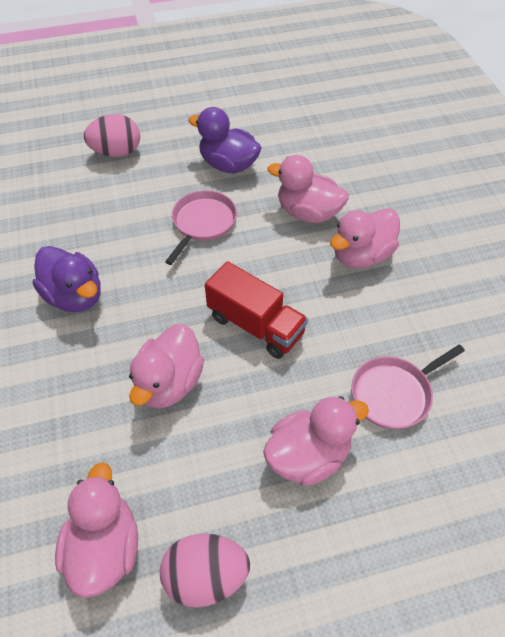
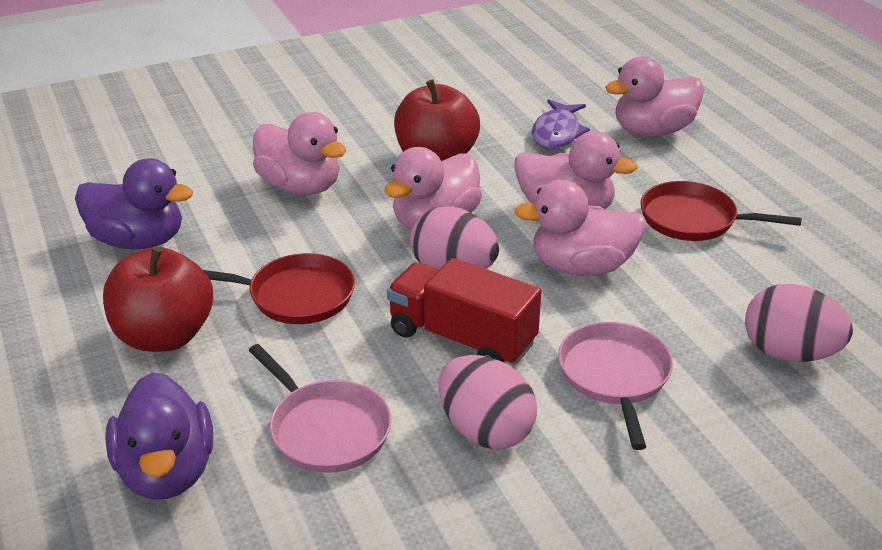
pink egg: [84,114,140,157] [160,534,250,608] = 2 -> [410,206,499,270] [439,355,537,450] [745,284,853,362] = 3
purple fish: none = 0 -> [532,99,590,149] = 1
red apple: none = 0 -> [103,246,213,352] [394,79,480,161] = 2
red pan: none = 0 -> [203,253,355,324] [640,181,802,241] = 2

